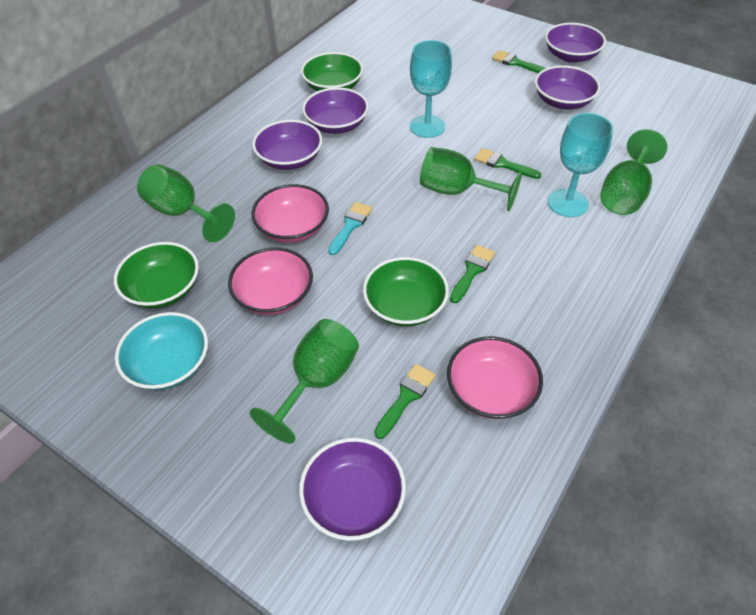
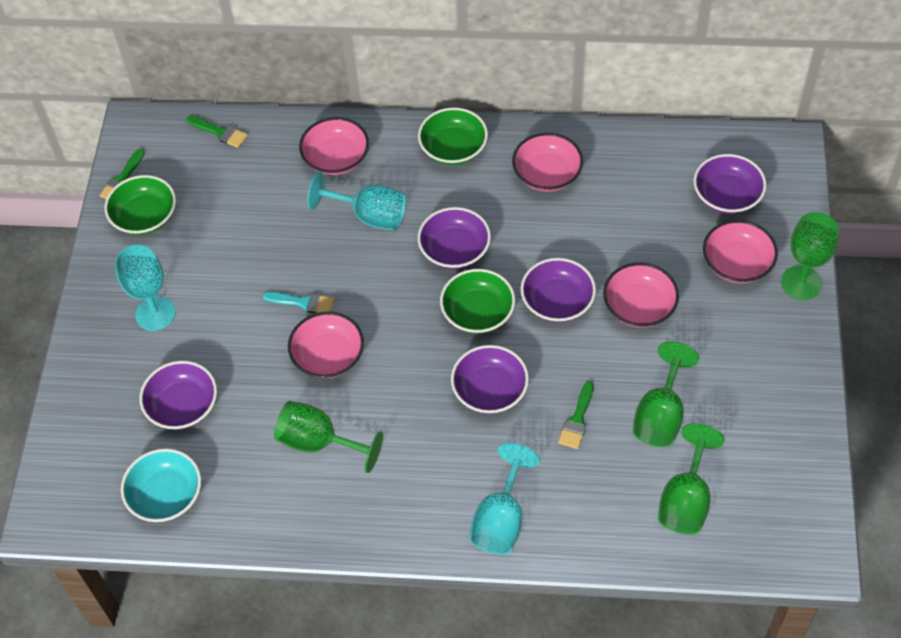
green brush: [374,364,436,439] [450,245,495,303] [474,148,541,179] [492,50,546,73] = 4 -> [100,148,145,199] [187,116,248,148] [558,382,594,449] = 3
pink bowl: [228,247,313,315] [252,184,329,243] [447,336,543,419] = 3 -> [288,312,364,379] [299,117,369,175] [512,133,583,192] [603,263,679,328] [703,220,778,283] = 5
turquoise goblet: [410,40,452,138] [548,113,613,217] = 2 -> [115,245,176,331] [307,172,406,231] [469,443,540,555] = 3

